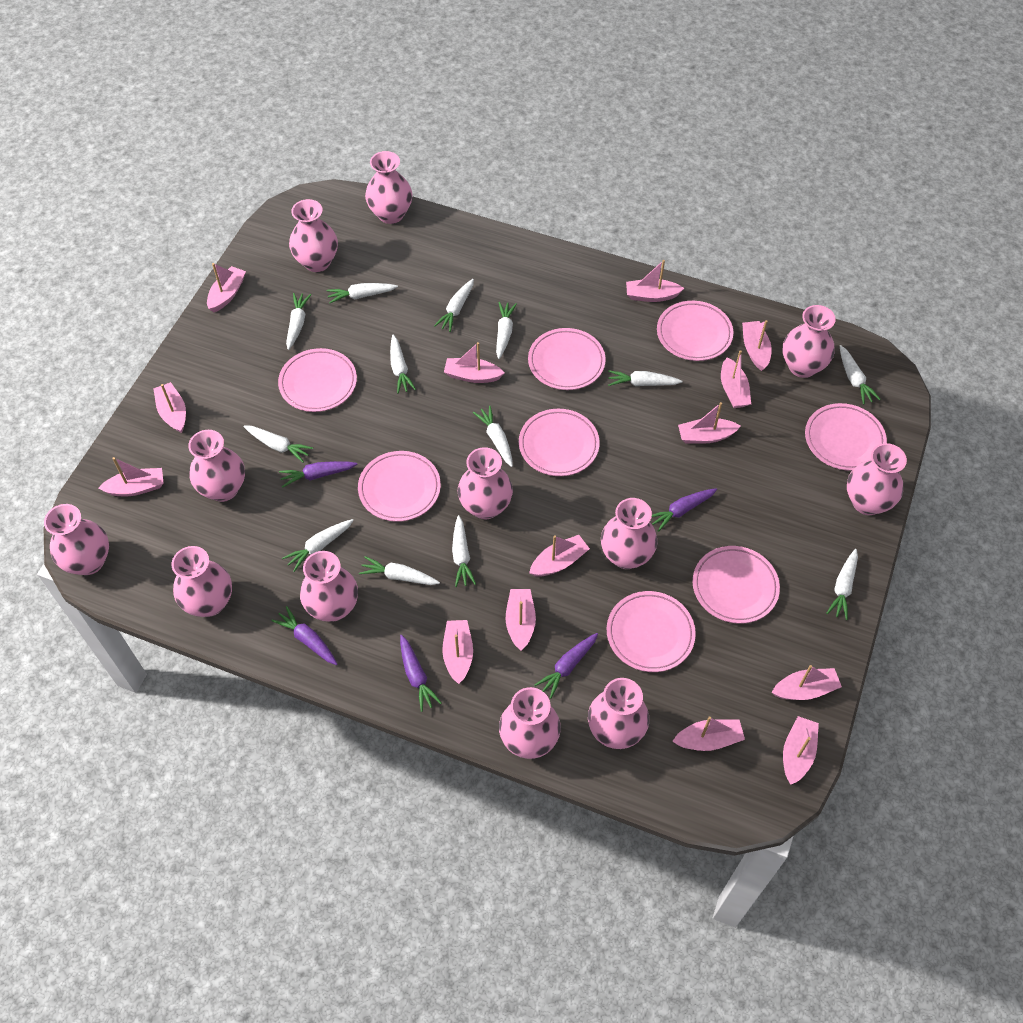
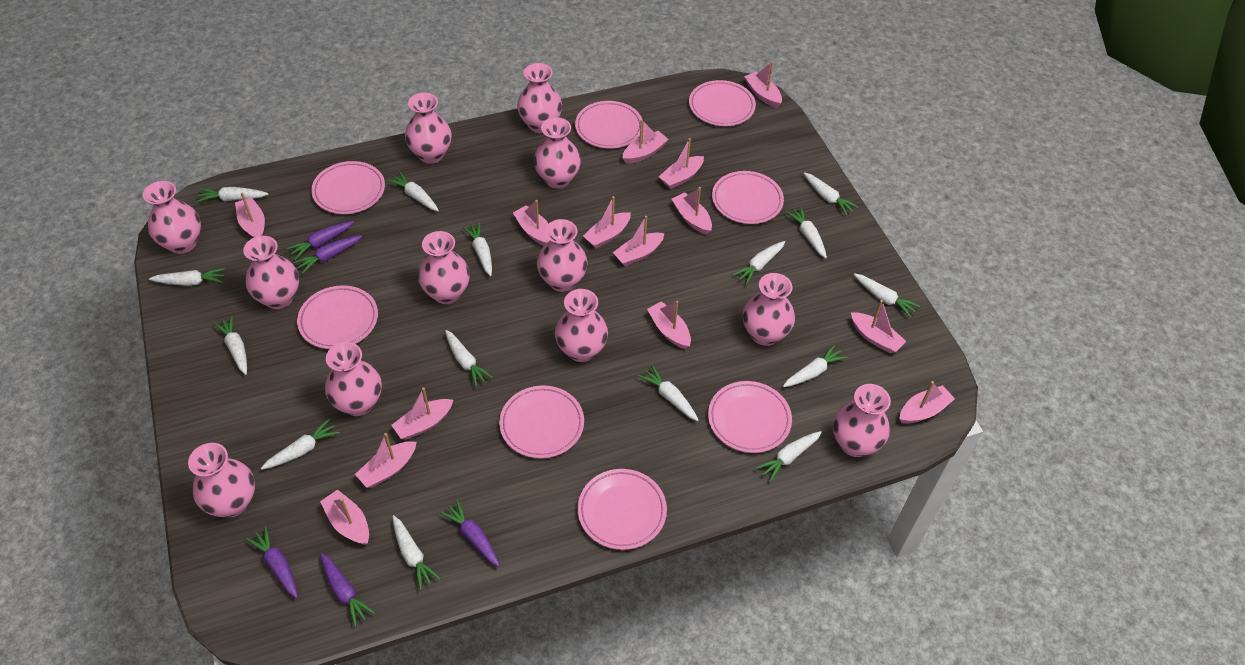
white carrot: [244,425,313,462] [282,519,354,572] [286,293,311,350] [327,283,398,304] [359,556,440,585] [390,335,416,394] [434,279,474,332] [452,515,476,587] [473,405,513,467] [496,302,517,359] [608,370,683,386] [827,549,858,620] [840,345,881,405] = 13 -> [149,268,225,286] [197,187,268,202] [213,315,247,375] [261,419,340,470] [387,171,439,211] [392,515,441,590] [445,330,493,387] [463,222,492,276] [638,365,699,421] [733,241,785,285] [756,431,822,482] [783,344,847,387] [786,207,827,258] [804,172,858,215] [854,273,920,318] = 15

